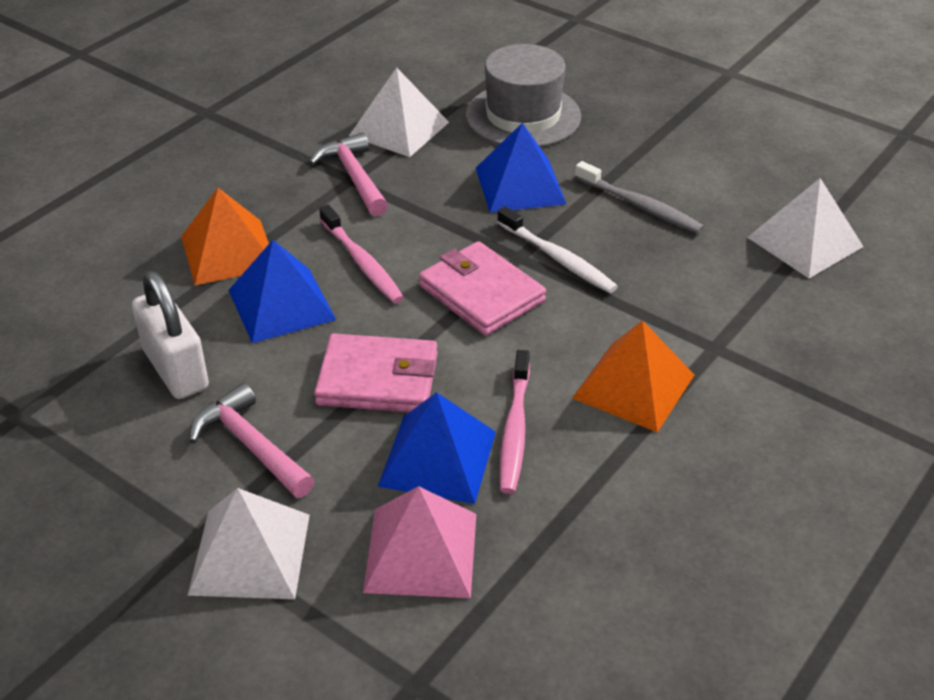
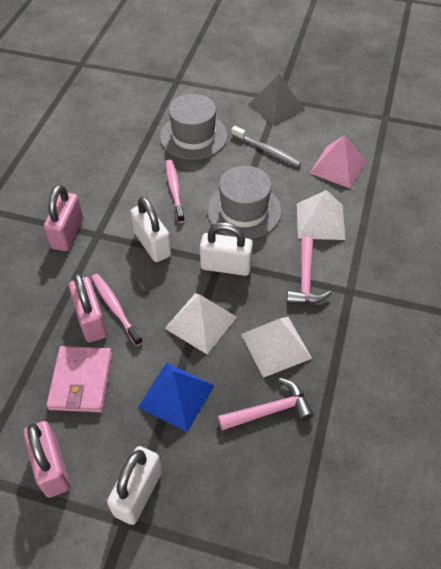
blue pyramid: [228,240,336,343] [378,392,496,504] [476,123,566,213] = 3 -> [138,363,214,432] = 1
grey hat: [466,44,581,147] = 1 -> [160,94,228,160] [207,166,282,239] = 2
grey pyramid: none = 0 -> [249,74,305,126] = 1
orange pyramid: [181,188,269,285] [572,320,694,433] = 2 -> none = 0
pink padlock: none = 0 -> [23,421,70,498] [44,185,83,251] [68,273,107,343] = 3
pink wallet: [314,334,437,412] [419,241,546,336] = 2 -> [46,346,112,413] = 1
white padlock: [132,271,209,399] = 1 -> [107,446,162,525] [130,197,171,262] [200,222,253,276] = 3
white toothbrush: [497,206,618,293] = 1 -> none = 0

